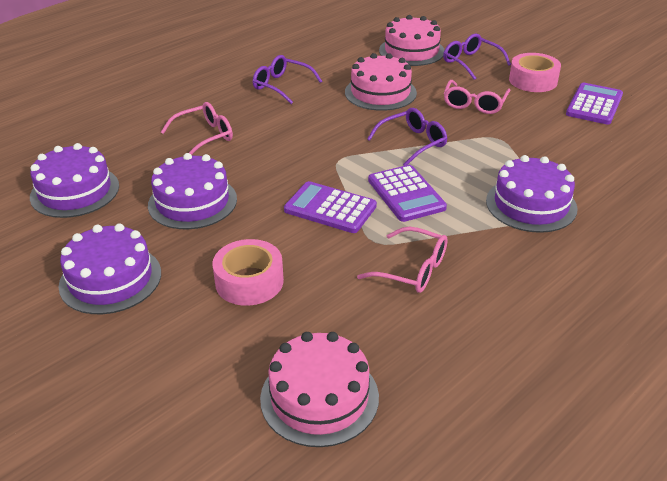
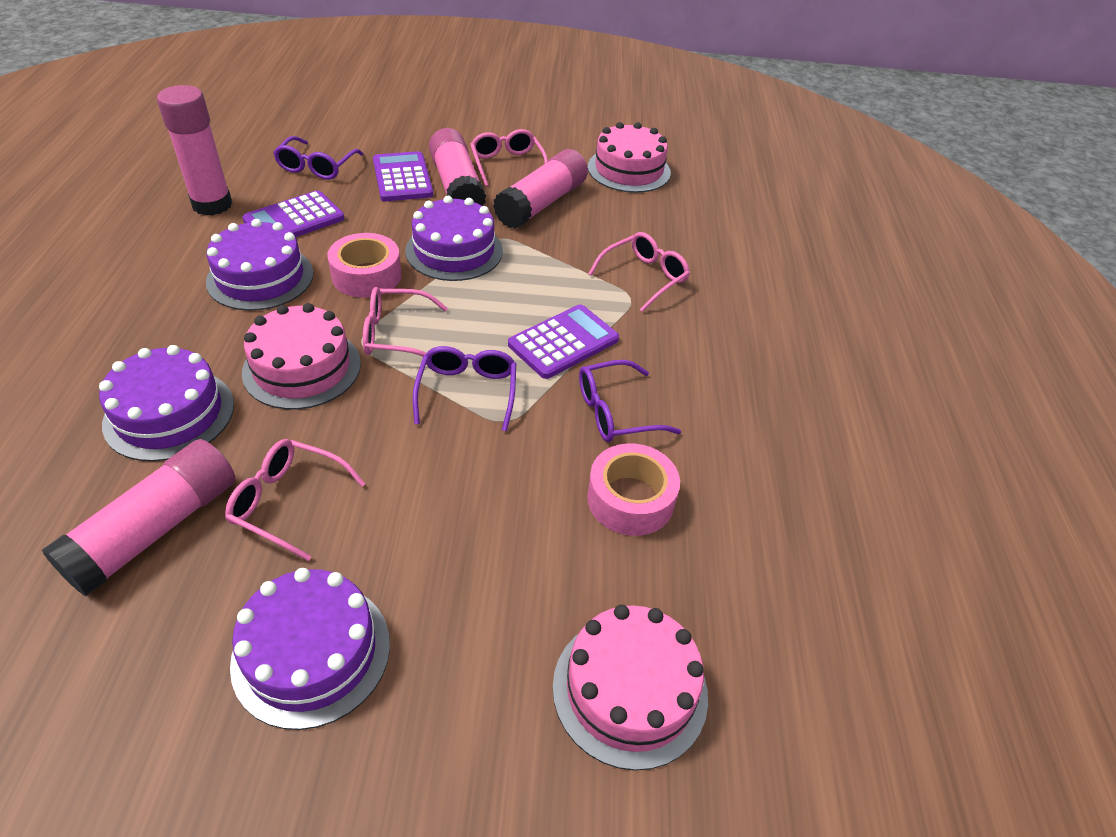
pink glasses: [161,102,233,155] [357,227,448,293] [444,80,510,114] = 3 -> [225,439,365,561] [363,287,448,357] [470,129,548,186] [588,232,690,312] = 4
pink glue stick: none = 0 -> [42,439,236,596] [157,85,232,216] [429,128,486,206] [493,149,588,229] = 4

